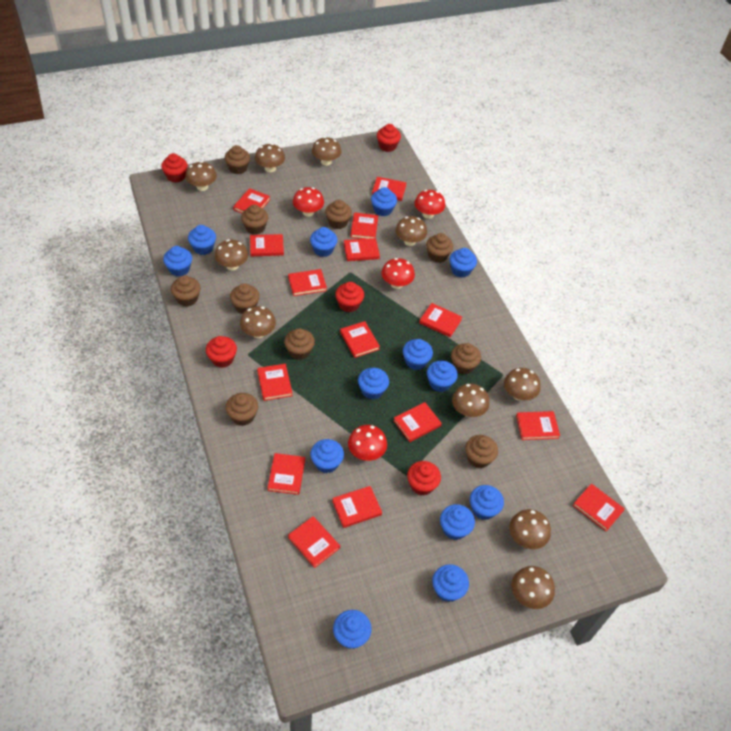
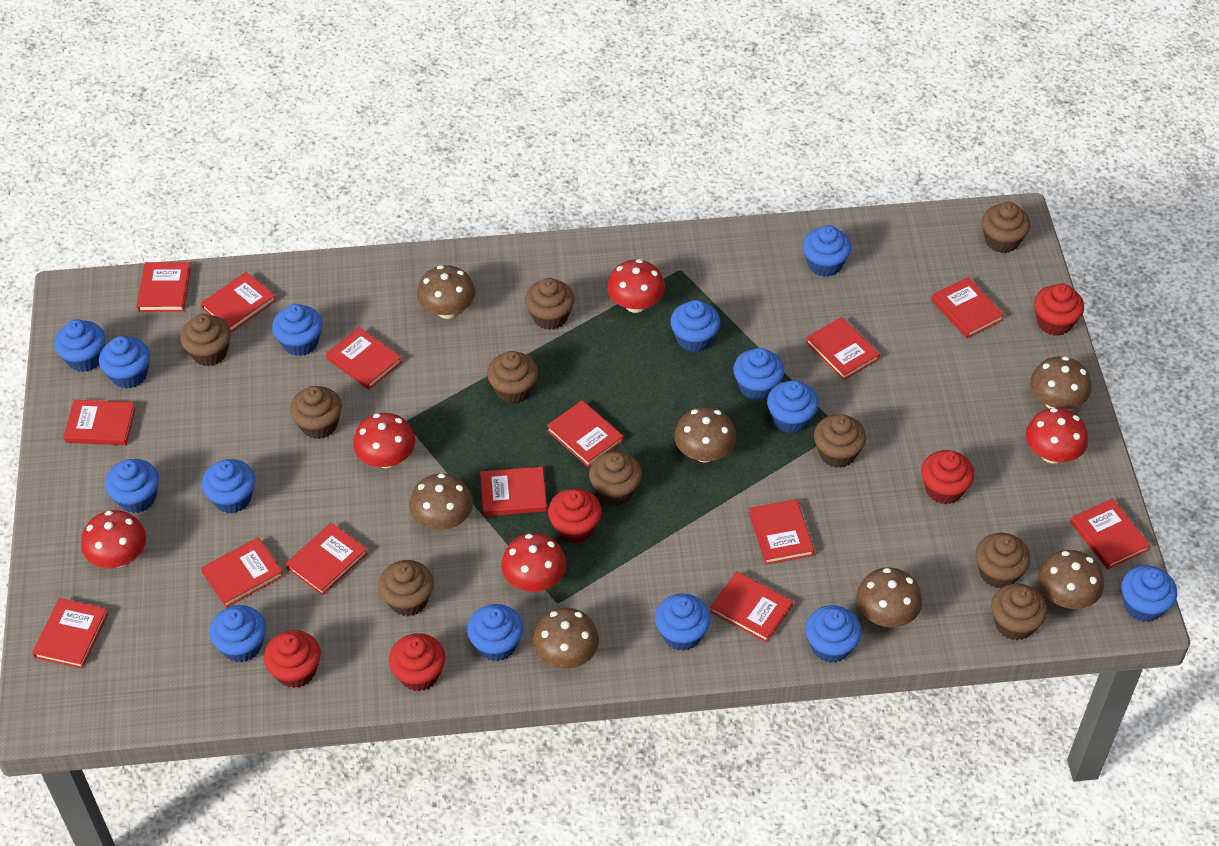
blue cupcake: [163,246,192,277] [188,225,216,255] [310,227,337,257] [310,439,344,473] [333,610,372,649] [358,368,389,399] [371,187,397,216] [403,339,433,370] [427,361,458,392] [432,564,469,602] [440,504,475,540] [450,248,477,278] [470,485,504,520] = 13 -> [54,319,105,372] [99,336,150,389] [105,459,159,513] [202,459,255,513] [210,605,266,663] [272,304,323,356] [467,604,523,661] [655,594,711,651] [670,300,720,352] [733,348,784,401] [767,380,819,433] [803,225,851,277] [805,605,862,663] [1121,566,1177,622] = 14
brown mushroom: [185,161,217,191] [215,239,248,270] [240,306,276,338] [255,143,285,172] [312,137,342,165] [395,216,427,246] [452,384,489,417] [504,368,541,401] [509,509,551,549] [511,566,555,609] = 10 -> [409,474,473,530] [417,265,475,319] [532,608,599,669] [674,407,736,463] [856,567,922,627] [1030,356,1091,409] [1038,550,1104,609] = 7
red book: [233,188,270,213] [250,234,284,256] [257,364,293,401] [268,453,305,495] [288,269,327,296] [288,516,340,568] [332,486,382,528] [340,321,380,358] [344,238,380,261] [350,212,378,239] [372,177,407,201] [393,402,442,442] [419,303,462,337] [516,411,560,440] [573,484,625,531] = 15 -> [32,598,108,669] [63,400,136,445] [137,262,191,312] [201,272,276,332] [201,537,284,608] [286,523,368,596] [326,327,402,390] [480,467,547,516] [547,400,624,467] [710,571,793,643] [749,499,815,565] [806,317,880,380] [931,277,1004,338] [1070,499,1150,569] = 14
red mushroom: [293,187,324,217] [348,425,387,461] [381,258,415,289] [414,190,445,219] = 4 -> [81,510,146,568] [353,413,415,468] [501,533,566,592] [607,259,665,313] [1026,408,1088,464] = 5

